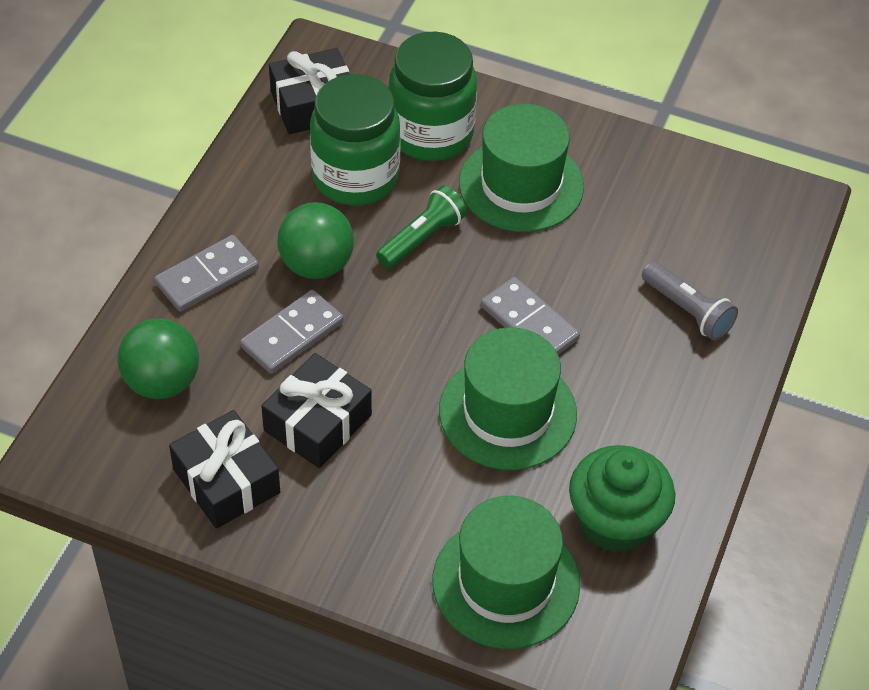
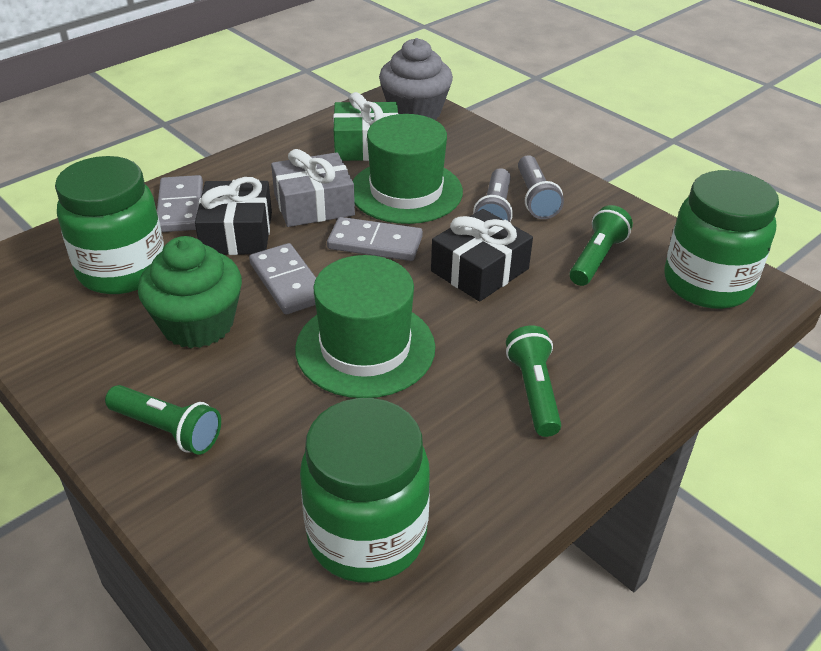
black gift: [169,410,280,529] [261,353,372,468] [269,48,349,134] = 3 -> [195,177,272,255] [431,209,533,302] = 2
green ball: [118,319,199,399] [277,202,354,279] = 2 -> none = 0
green flashlight: [376,185,467,268] = 1 -> [105,385,221,455] [506,326,561,437] [570,205,633,286] = 3
green gift: none = 0 -> [333,92,399,161] = 1
green hat: [432,496,580,649] [439,327,577,470] [459,104,584,232] = 3 -> [295,255,435,398] [353,114,463,224] = 2
green jar: [310,74,401,206] [389,32,477,161] = 2 -> [55,156,164,294] [300,398,430,583] [665,170,779,309] = 3
grey cupcake: none = 0 -> [379,38,453,120] = 1
grey flashlight: [642,261,738,341] = 1 -> [473,168,513,222] [518,155,564,219] = 2
grey gift: none = 0 -> [271,149,355,227] = 1

